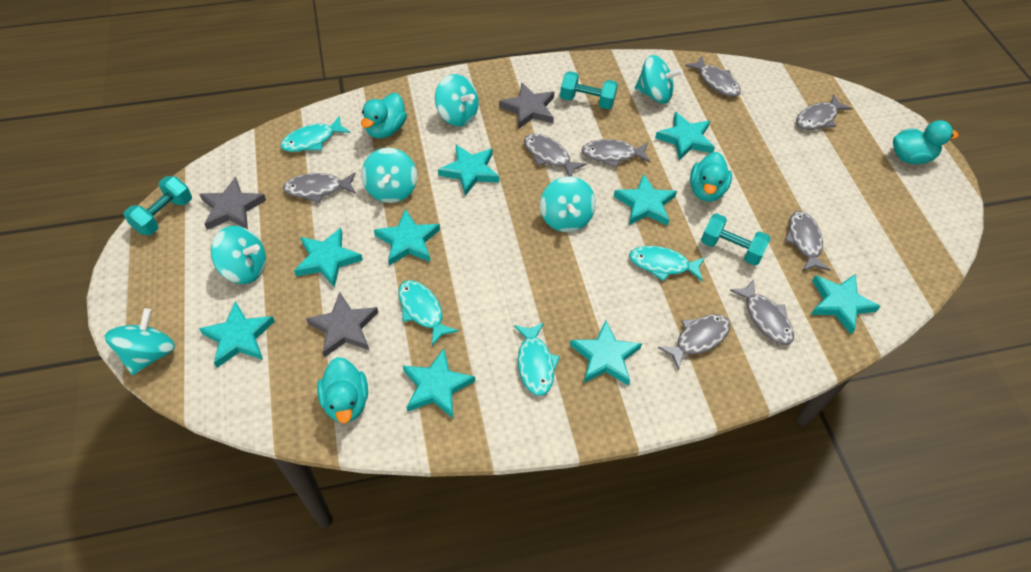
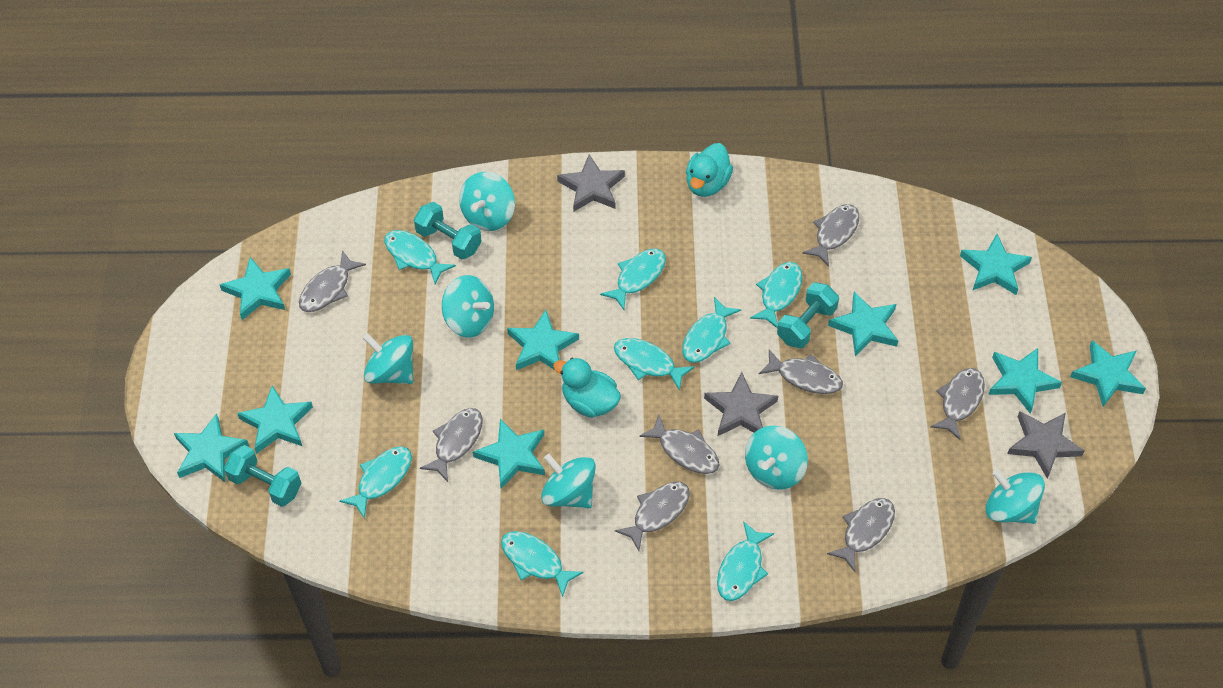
turquoise duck: [317,357,368,423] [361,93,407,138] [690,152,732,202] [893,120,959,164] = 4 -> [553,358,621,418] [686,143,733,197] = 2
turquoise fish: [280,116,350,152] [398,280,458,346] [514,323,560,396] [629,246,705,281] = 4 -> [339,446,412,519] [385,230,456,284] [501,531,584,597] [600,249,666,310] [614,338,695,391] [682,297,741,363] [717,521,774,601] [750,262,802,329] = 8

